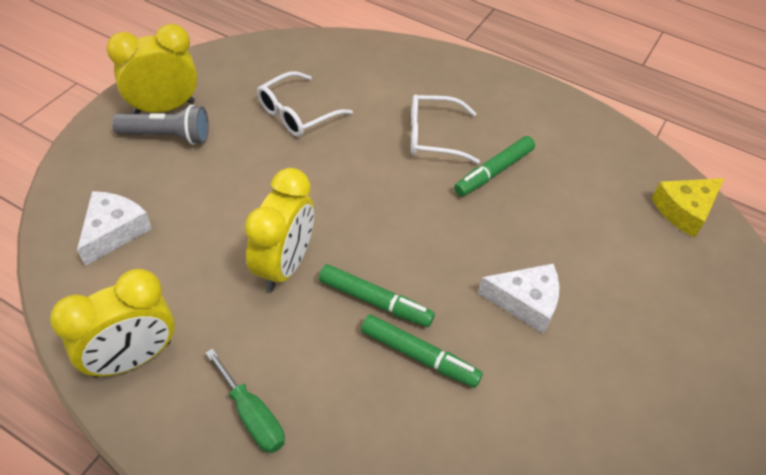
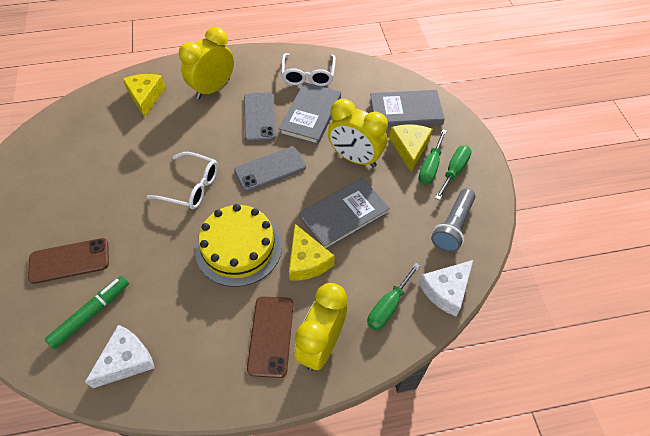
brown phone: none = 0 -> [28,238,109,284] [247,297,293,378] = 2
green marker: [319,264,435,327] [361,314,483,388] [454,136,535,197] = 3 -> [45,276,129,349] = 1
green screwdriver: [205,348,285,453] = 1 -> [367,263,420,330] [419,129,447,185] [435,145,472,200] = 3
grey book: none = 0 -> [279,82,341,145] [299,178,390,250] [370,90,445,128] = 3
grey phone: none = 0 -> [234,147,306,192] [244,92,276,142] = 2
yellow cake: none = 0 -> [195,204,282,287] = 1
yellow cheese: [652,178,724,238] = 1 -> [123,74,166,118] [289,224,335,281] [389,124,433,172] = 3

